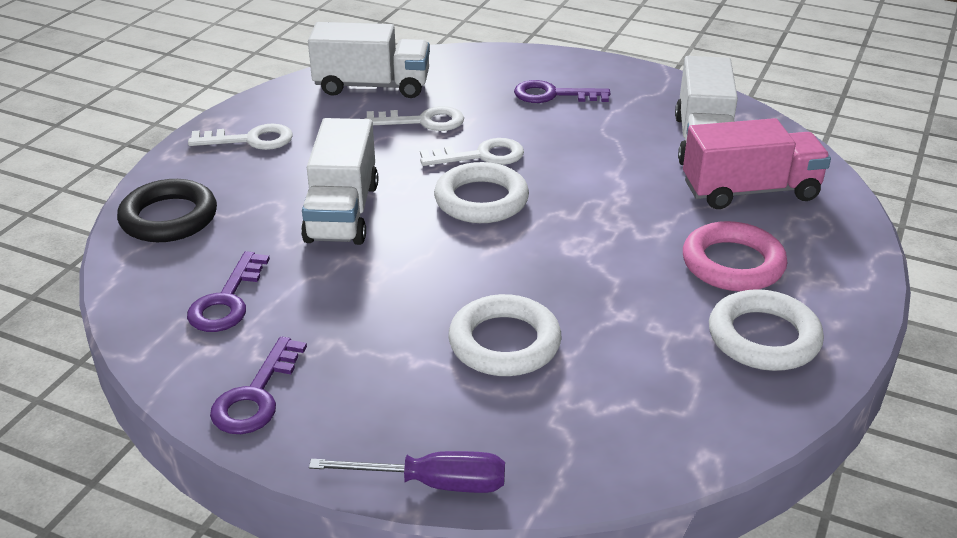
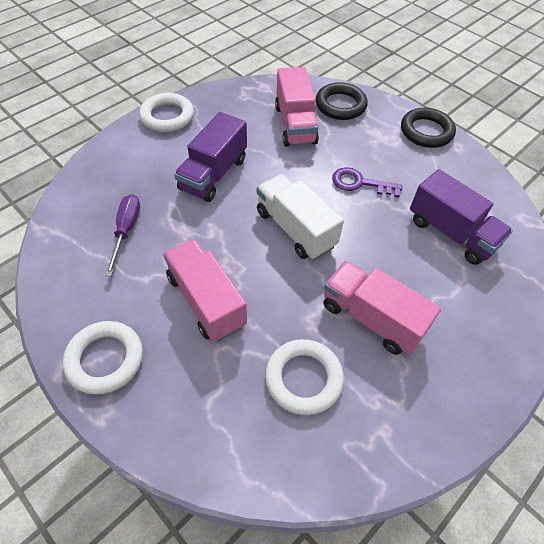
black ring: [117,179,217,242] = 1 -> [316,82,368,120] [401,108,456,148] = 2
pink ring: [683,221,787,291] = 1 -> none = 0
pink truck: [683,118,831,209] = 1 -> [163,239,247,342] [275,67,319,147] [324,261,441,355] = 3
purple key: [187,251,270,332] [210,336,307,434] [514,80,610,103] = 3 -> [332,167,402,197] = 1
purple truck: none = 0 -> [174,112,247,202] [410,169,513,265] = 2
white key: [188,124,293,150] [364,106,464,131] [420,138,524,166] = 3 -> none = 0
white truck: [301,118,378,245] [308,22,430,98] [675,56,738,165] = 3 -> [257,174,344,260] = 1

